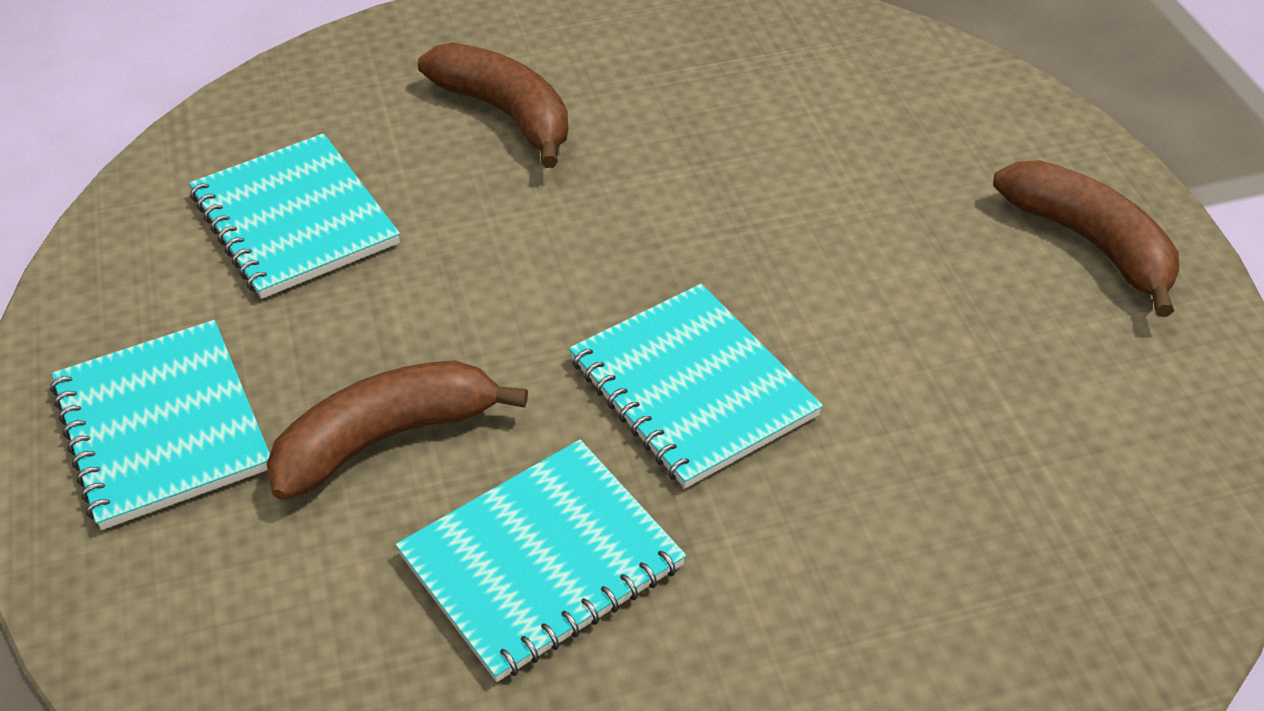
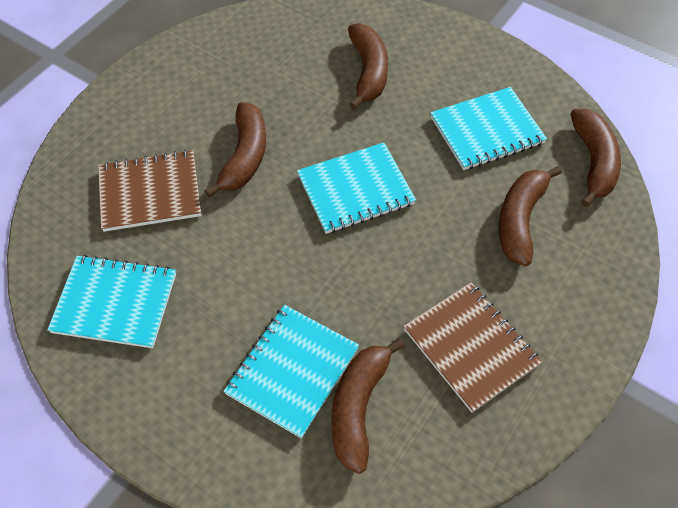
brown banana: [267,361,528,500] [418,42,568,168] [993,160,1179,317] = 3 -> [205,102,266,197] [331,339,404,474] [348,23,388,109] [499,166,562,266] [570,109,621,207] = 5
brown notebook: none = 0 -> [98,150,201,232] [404,282,542,413] = 2

